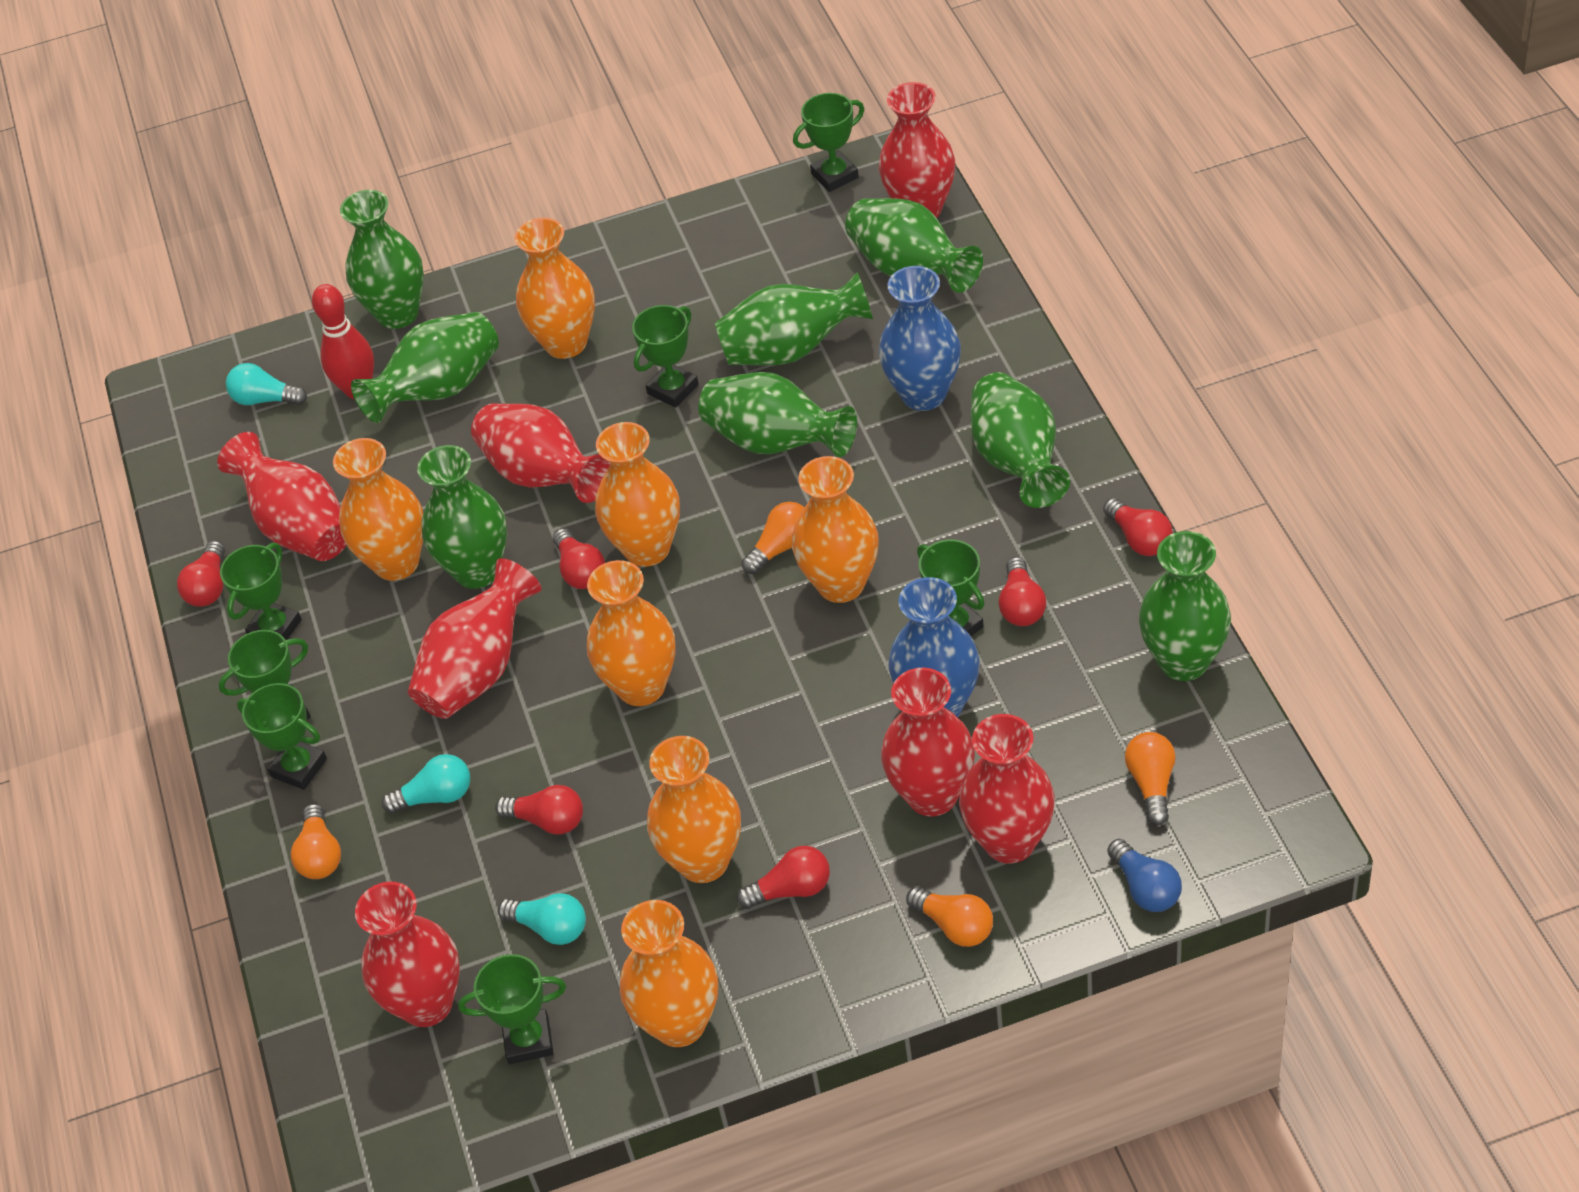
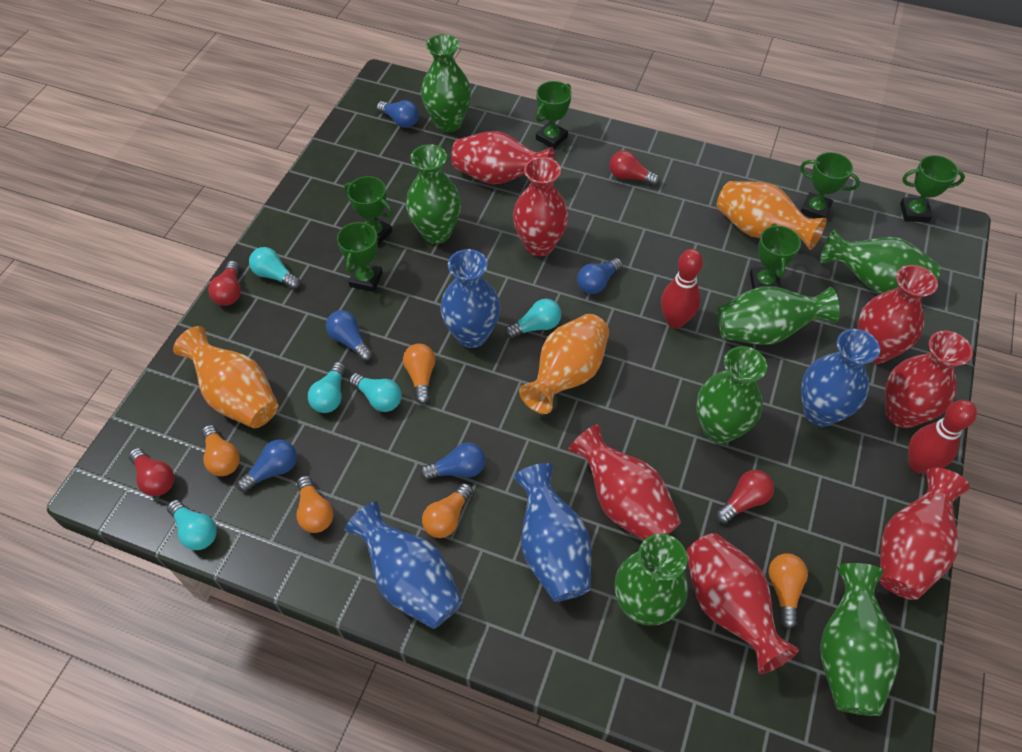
blue light bulb: [1108,839,1182,912] = 1 -> [237,439,297,492] [326,310,373,361] [377,100,419,128] [420,443,485,480] [577,258,623,294] = 5
blue vase: [879,266,961,411] [888,577,980,717] = 2 -> [344,501,462,629] [440,249,500,348] [514,463,591,602] [801,329,880,427] = 4
green trophy: [218,630,311,720] [220,543,302,640] [237,683,327,790] [458,954,566,1064] [632,305,699,408] [793,93,864,192] [917,540,985,636] = 7 -> [337,221,383,292] [344,176,393,245] [536,81,572,149] [750,223,801,289] [800,152,860,219] [900,155,965,222] = 6
green vase: [340,190,424,329] [351,312,499,423] [417,445,507,589] [698,372,857,457] [715,272,873,365] [845,198,983,293] [971,372,1070,508] [1139,531,1231,681] = 8 -> [406,144,461,244] [421,34,471,132] [614,534,688,626] [696,346,767,444] [717,286,840,345] [820,229,941,293] [820,563,900,716] = 7
orange light bulb: [291,804,341,879] [741,502,804,574] [906,887,993,947] [1125,732,1176,825] = 4 -> [201,425,240,476] [296,475,333,533] [403,344,436,404] [422,483,473,538] [769,553,808,629] = 5
orange vase: [333,438,423,581] [515,218,595,359] [587,560,676,706] [595,422,680,567] [620,900,718,1047] [647,736,741,883] [792,456,879,603] = 7 -> [173,326,278,428] [519,314,609,414] [717,181,827,250] = 3
red bowling pin: [312,284,374,399] = 1 -> [661,249,703,328] [908,400,977,474] = 2
red light bulb: [177,540,225,607] [495,785,583,834] [553,529,605,589] [737,846,830,909] [999,557,1046,626] [1103,498,1173,556] = 6 -> [128,448,174,496] [208,261,241,306] [609,150,660,186] [716,470,774,524] = 4
turquoise light bulb: [226,363,307,405] [382,754,470,814] [498,893,586,945] = 3 -> [167,500,217,550] [249,247,300,290] [308,362,346,413] [349,373,402,412] [505,299,561,339] = 5

